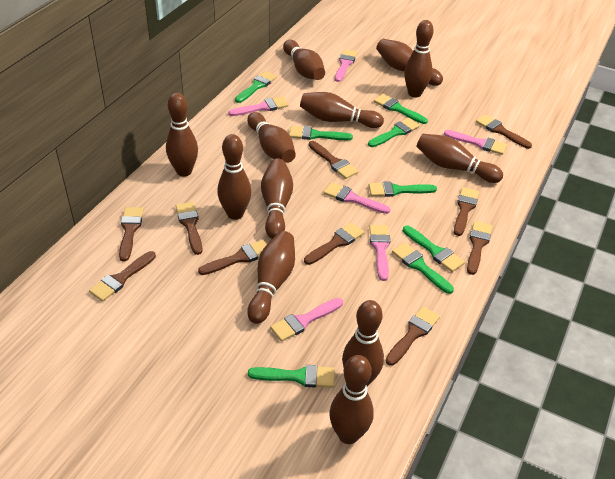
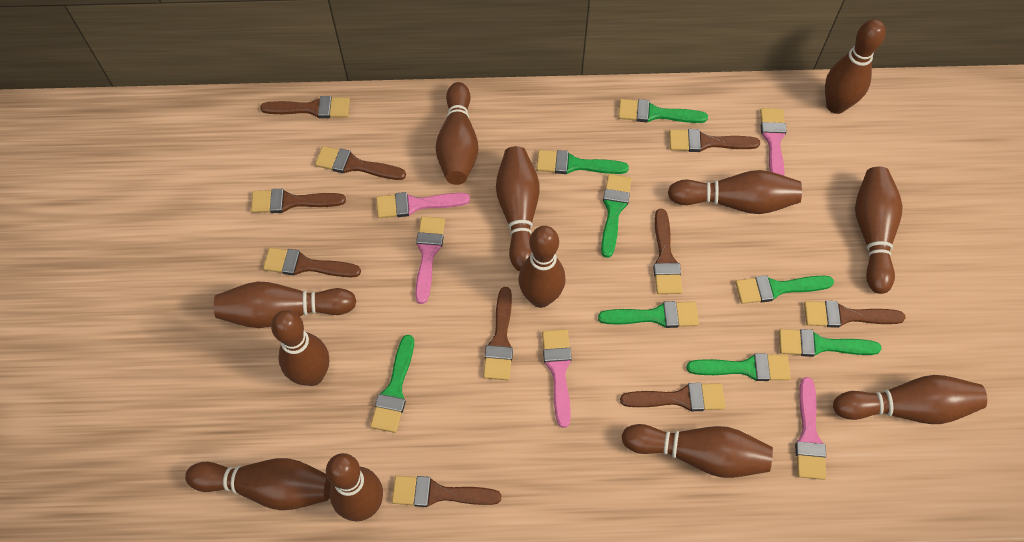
pink brush: [228,96,289,116] [270,298,343,342] [323,182,391,214] [335,49,357,82] [369,225,390,281] [444,130,507,155] = 6 -> [376,192,470,218] [415,216,445,304] [542,329,572,428] [760,108,787,176] [795,377,826,480] = 5

